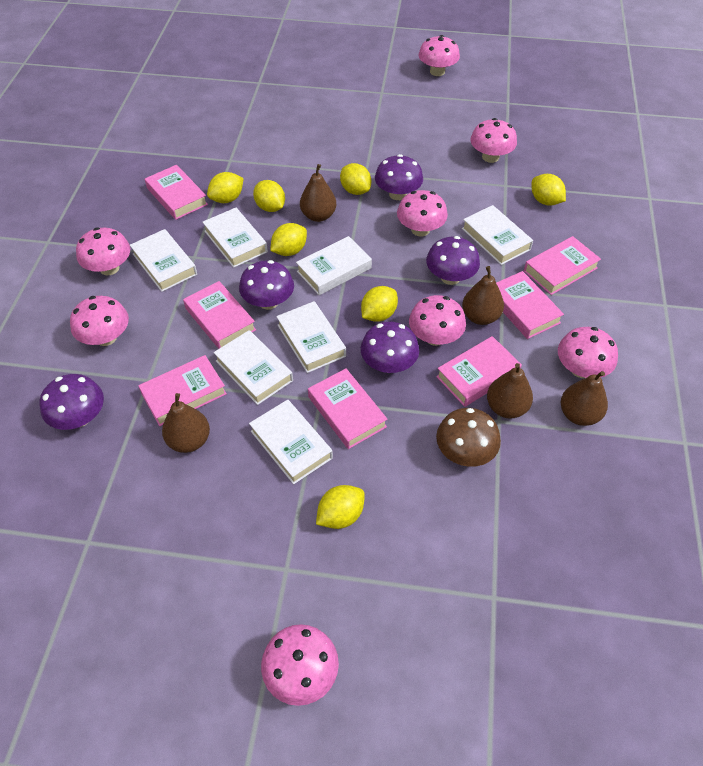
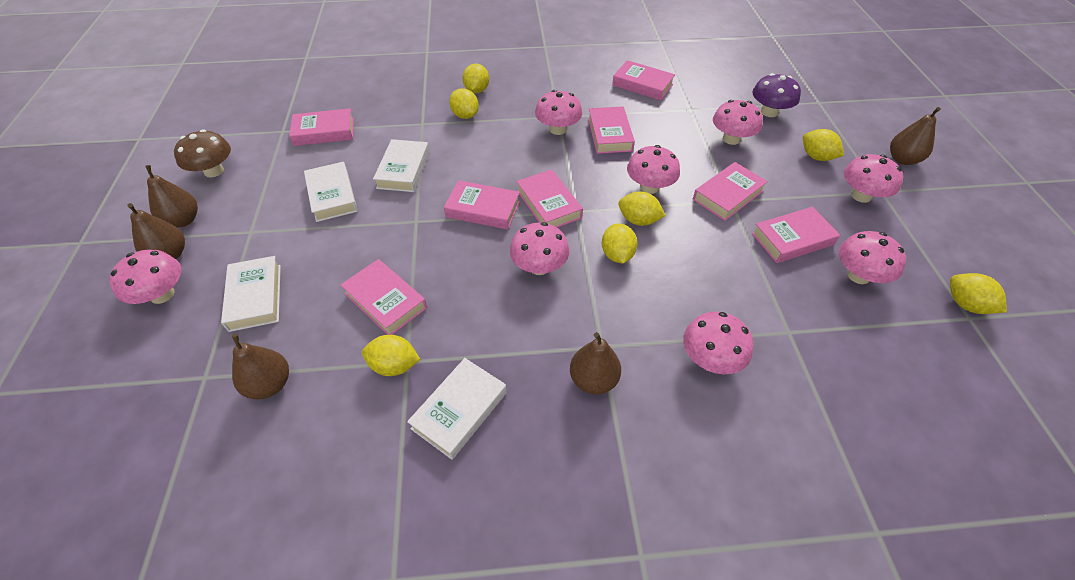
pink book: [138,355,227,426] [145,165,208,220] [183,281,256,349] [308,368,388,449] [436,336,522,407] [496,271,564,339] [524,236,601,295] = 7 -> [289,108,354,146] [340,259,427,335] [444,180,520,229] [516,169,583,228] [588,106,635,154] [612,60,675,101] [693,162,768,221] [751,207,840,263] = 8
purple mushroom: [40,374,104,430] [239,260,294,310] [361,322,419,373] [375,154,423,200] [426,236,480,285] = 5 -> [752,73,801,117] = 1
white book: [130,229,197,292] [202,208,268,268] [214,330,293,405] [249,400,333,484] [276,301,346,373] [296,236,372,295] [462,205,533,265] = 7 -> [221,256,281,332] [304,162,358,222] [373,139,430,192] [407,358,507,460] = 4

